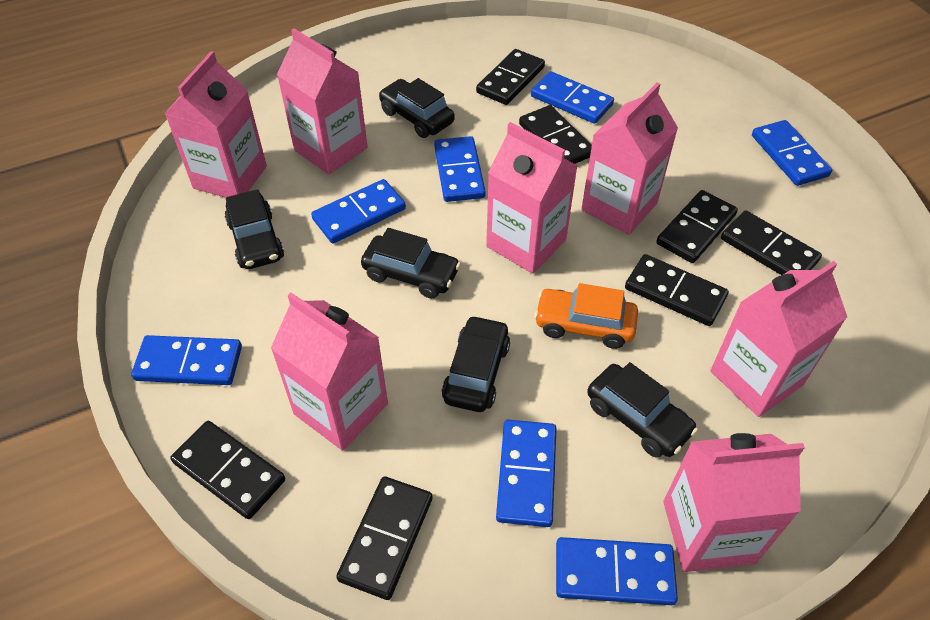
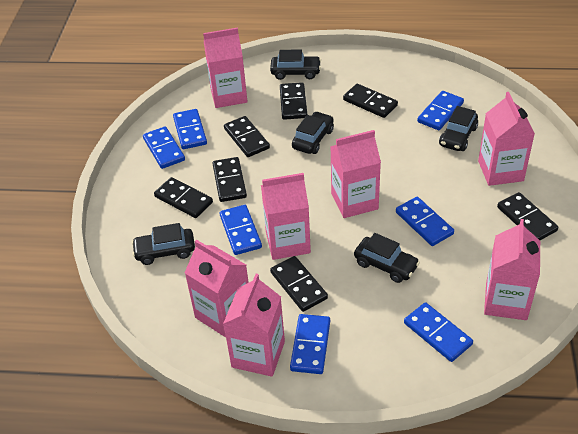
orange car: [534,283,638,349] = 1 -> none = 0

